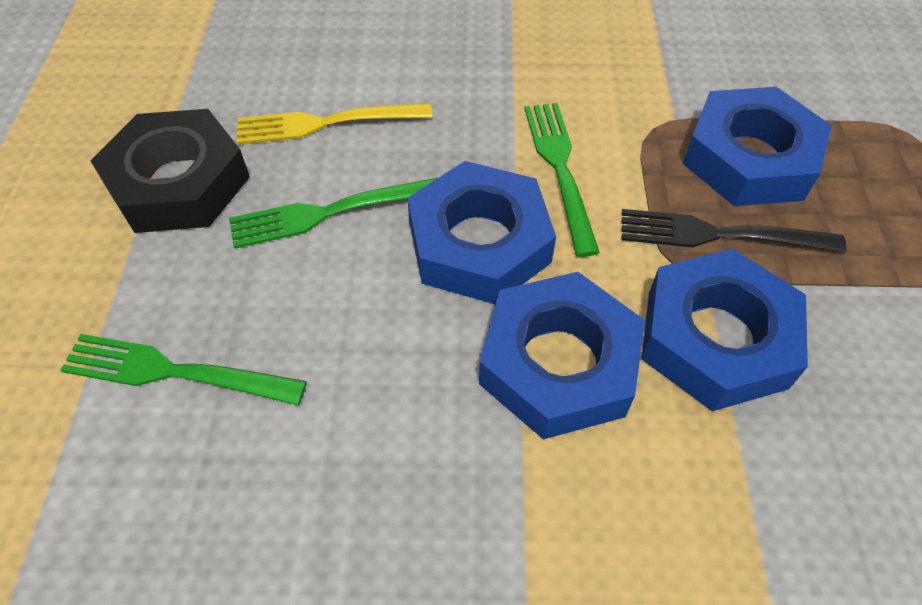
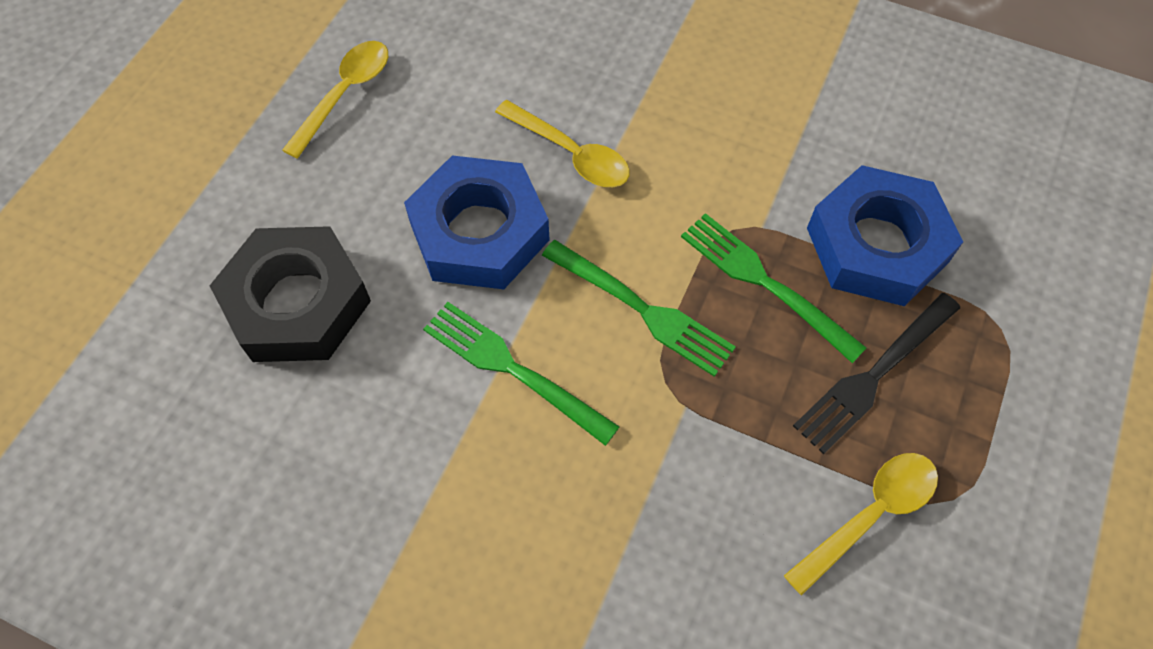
blue nut: [407,161,556,304] [479,272,645,439] [641,249,808,411] [683,87,832,206] = 4 -> [404,155,549,289] [807,165,963,306] = 2
yellow fork: [237,103,432,145] = 1 -> none = 0
yellow spoon: none = 0 -> [282,41,388,159] [495,100,630,187] [784,453,938,596] = 3

